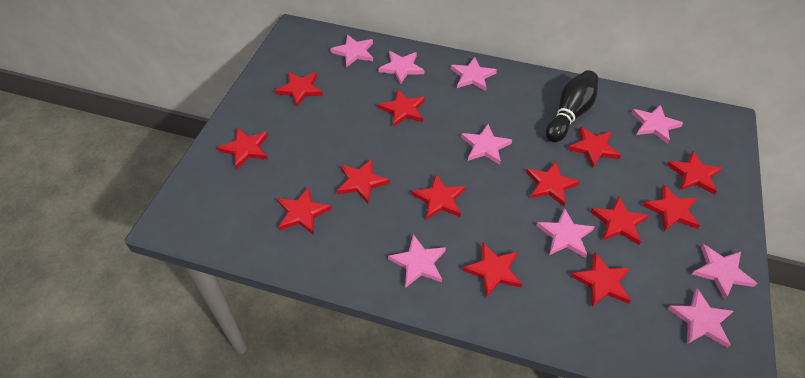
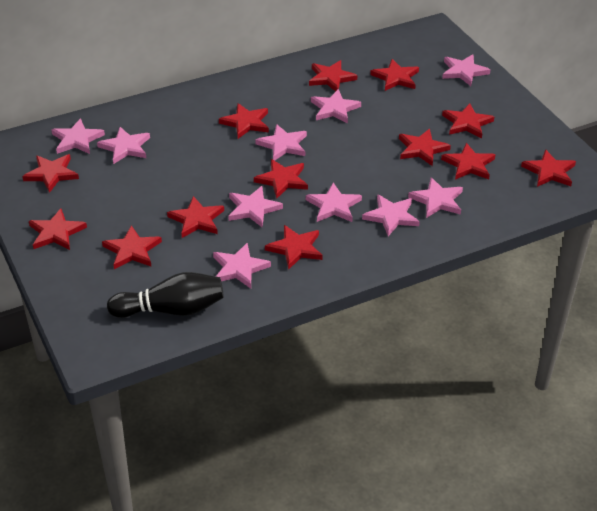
pink star: [330,34,373,67] [378,51,424,84] [388,234,446,288] [451,57,497,91] [461,124,512,165] [536,208,595,258] [632,105,683,144] [667,288,733,348] [692,244,757,300] = 9 -> [51,118,105,154] [97,127,150,164] [213,243,271,289] [229,186,283,228] [255,124,307,161] [306,182,362,222] [311,89,361,124] [362,194,420,236] [408,177,463,218] [442,54,490,86] = 10

